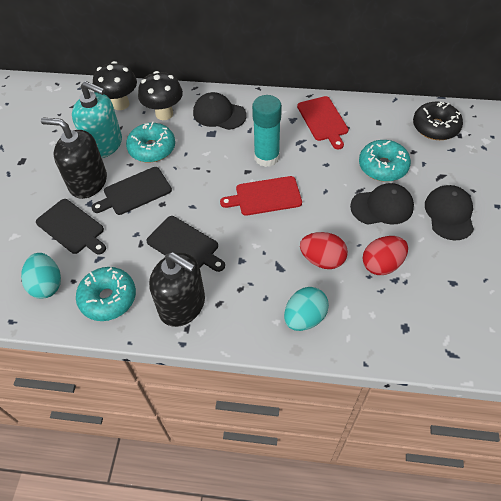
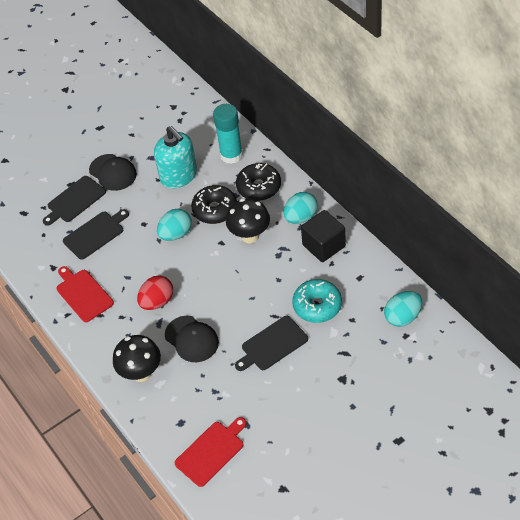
black cap: [193,92,247,130] [350,183,414,225] [425,185,474,240] = 3 -> [89,154,137,191] [165,316,219,362] = 2
black cube: none = 0 -> [301,210,346,262] = 1
black donut: [413,101,463,140] = 1 -> [191,185,237,224] [236,163,281,201] = 2
black soap dispenser: [41,117,107,199] [149,252,205,327] = 2 -> none = 0
red egg: [300,232,348,269] [362,236,408,275] = 2 -> [137,275,173,310] = 1
turquoise donut: [76,267,136,321] [126,122,175,162] [359,140,411,182] = 3 -> [292,279,342,323] = 1
turquoise egg: [21,253,61,299] [284,287,329,331] = 2 -> [157,209,192,241] [283,192,318,224] [384,291,422,327] = 3

